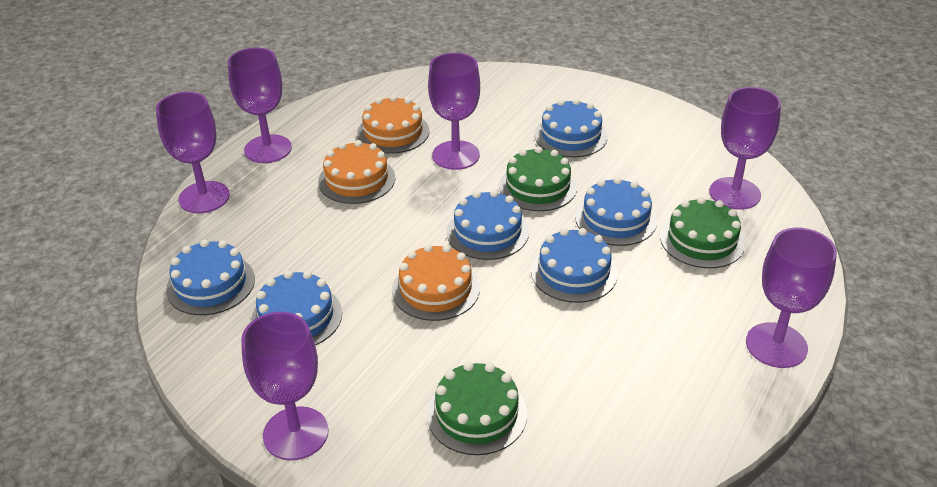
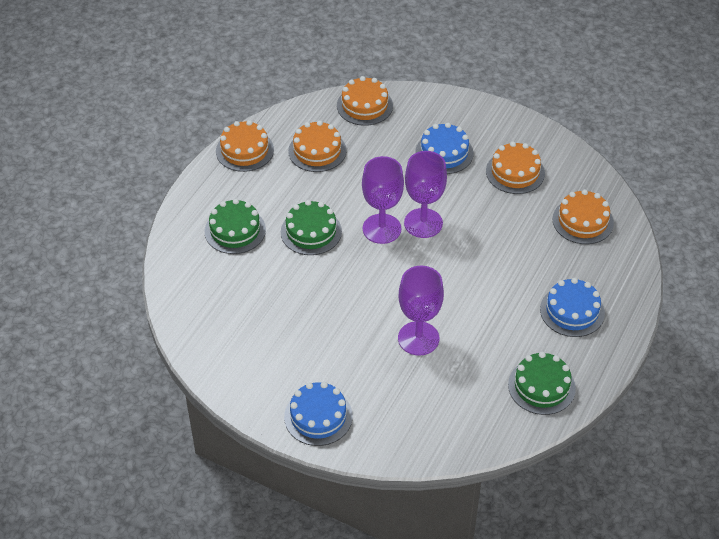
blue cake: [166,240,255,315] [251,271,342,345] [447,190,529,260] [531,228,618,303] [535,99,608,157] [575,177,657,246] = 6 -> [284,382,353,446] [415,123,474,174] [540,278,605,337] = 3
orange cake: [318,140,395,204] [357,95,430,154] [392,244,480,321] = 3 -> [216,120,274,172] [288,121,346,172] [337,76,393,126] [486,142,545,194] [552,189,614,244] = 5
purple goblet: [156,92,230,213] [228,48,292,163] [241,312,329,460] [428,53,480,170] [709,87,781,210] [746,228,837,368] = 6 -> [362,156,404,244] [398,266,444,356] [404,151,447,238] = 3

